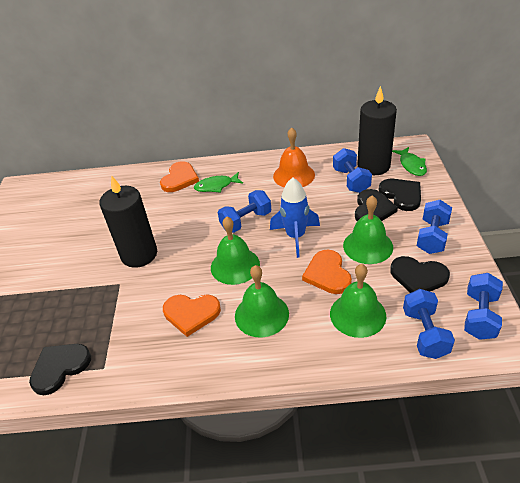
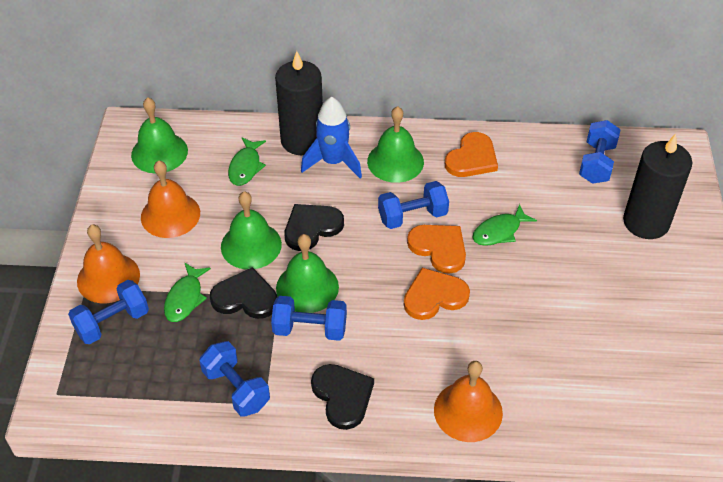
black heart: [29,344,91,395] [355,189,398,221] [379,179,421,211] [390,256,450,293] = 4 -> [210,267,278,319] [285,204,344,251] [311,364,374,430] = 3
green fish: [194,172,243,193] [392,147,427,176] = 2 -> [164,262,211,322] [228,137,266,186] [473,204,537,246] = 3
orange bell: [273,128,315,187] = 1 -> [77,225,140,303] [141,160,200,238] [434,361,503,442] = 3

